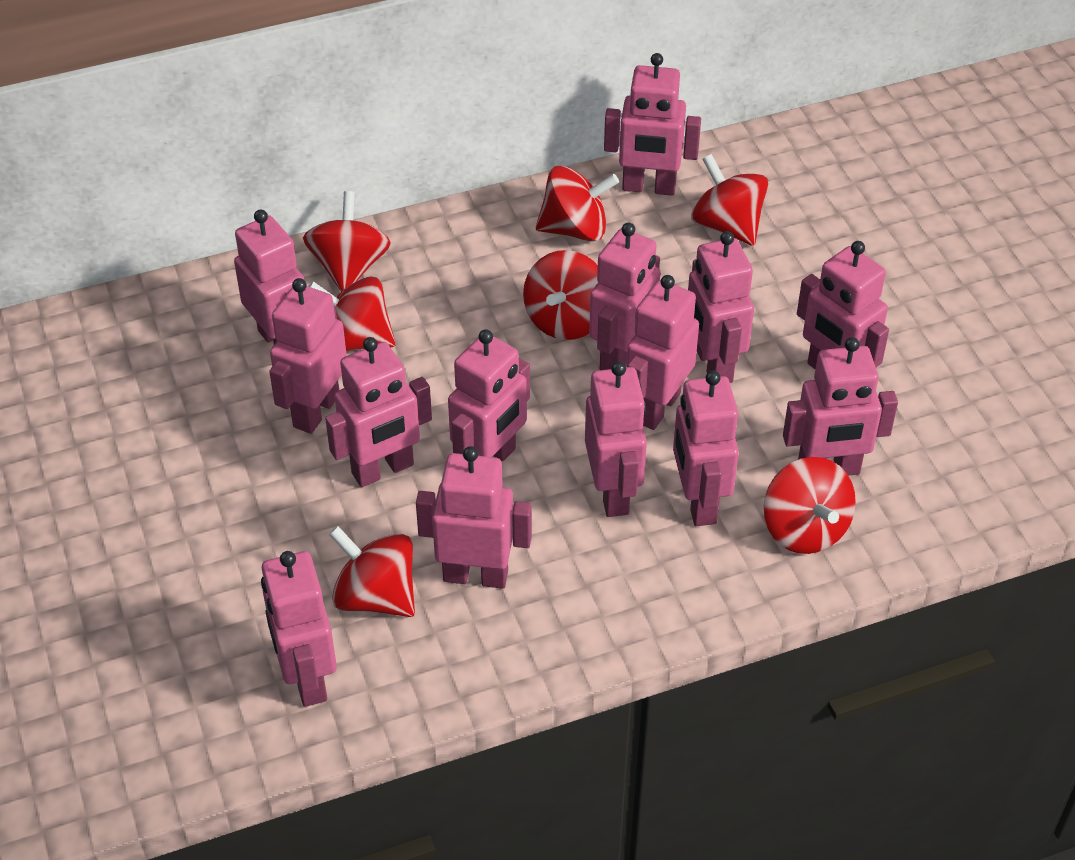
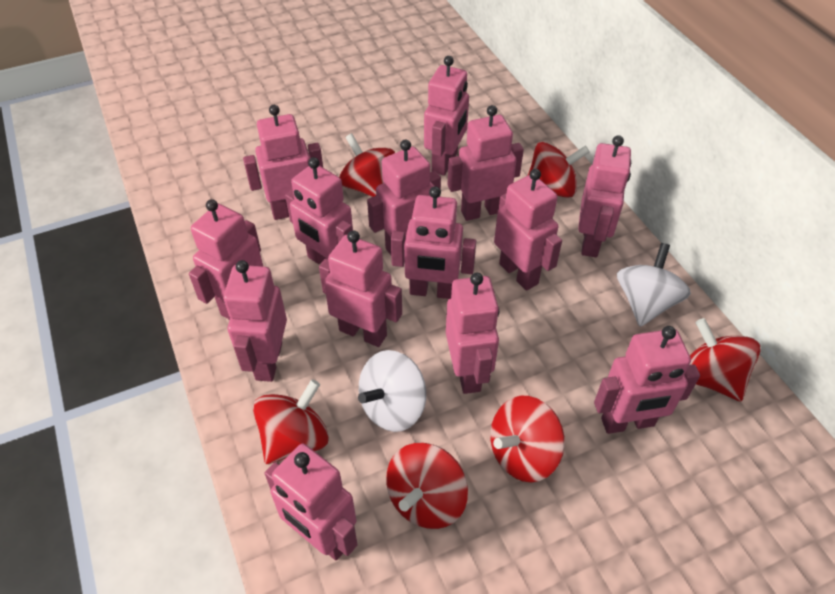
red spinning top: [303,191,391,292] [308,277,396,352] [329,526,415,617] [523,250,598,340] [536,165,619,242] [691,154,768,246] [764,457,856,554] = 7 -> [253,379,329,464] [339,133,395,197] [386,443,468,529] [490,396,565,482] [528,142,590,198] [690,318,761,401] = 6
white spinning top: none = 0 -> [358,350,426,432] [617,243,691,327] = 2

